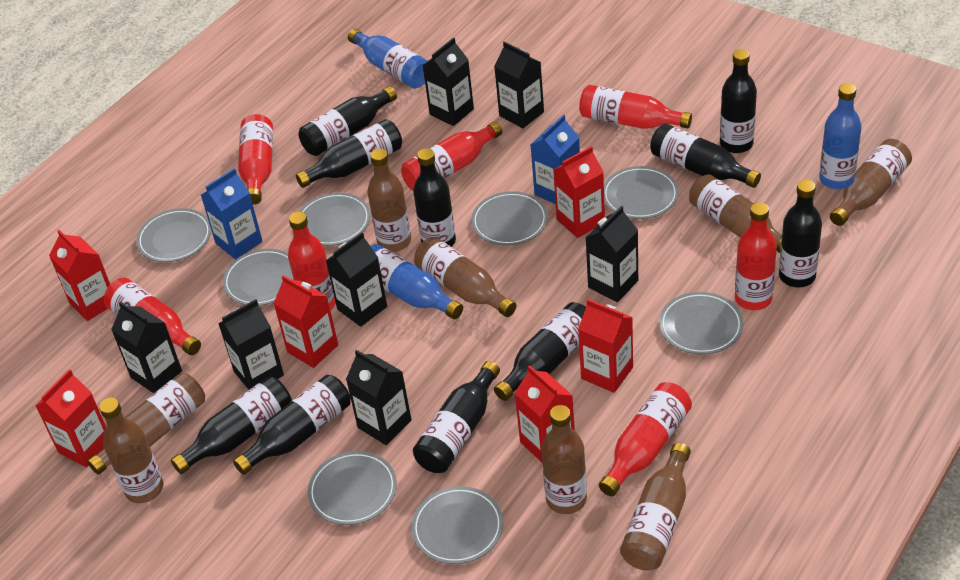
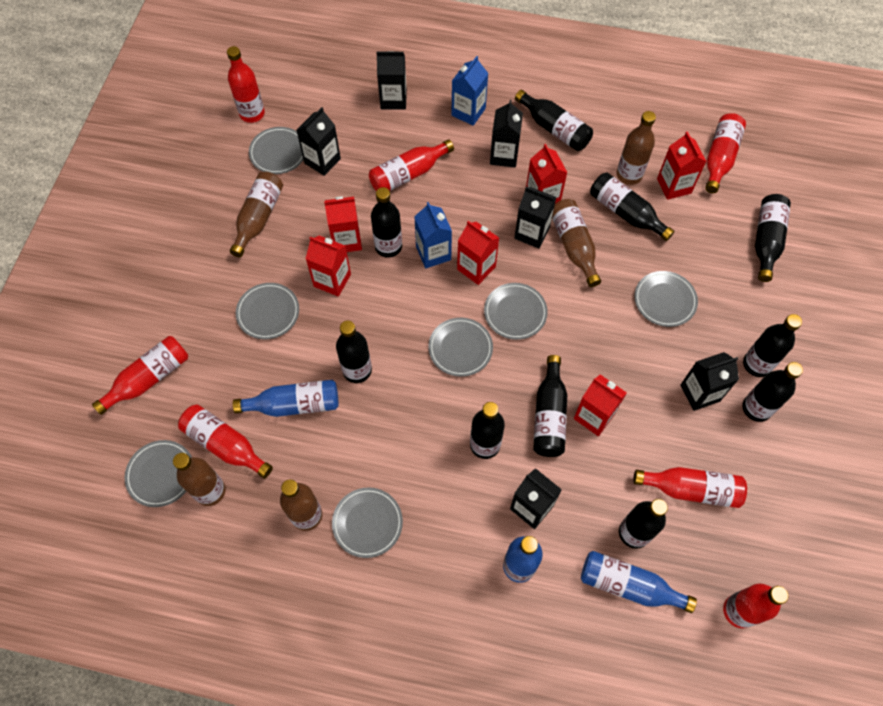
black carton: [111,301,182,393] [218,299,284,390] [326,232,387,327] [346,350,411,445] [422,37,474,126] [494,41,544,128] [585,206,638,302] = 7 -> [296,107,341,176] [376,51,407,110] [490,100,523,168] [510,468,562,529] [514,187,556,248] [680,352,739,411] = 6
brown bottle: [87,373,205,475] [99,398,163,503] [367,149,411,252] [414,237,517,317] [541,405,587,514] [620,443,691,570] [689,174,782,253] [830,139,912,226] = 8 -> [173,453,226,506] [230,172,283,257] [280,479,322,531] [552,199,601,287] [617,111,656,185] = 5
grey plate: [136,208,211,262] [223,249,293,306] [299,192,371,246] [308,451,397,525] [411,486,503,564] [471,191,548,246] [604,166,679,219] [659,292,743,355] = 8 -> [125,440,192,507] [236,283,299,340] [249,127,303,174] [332,487,403,558] [428,318,493,377] [484,283,548,340] [634,271,698,327] = 7

